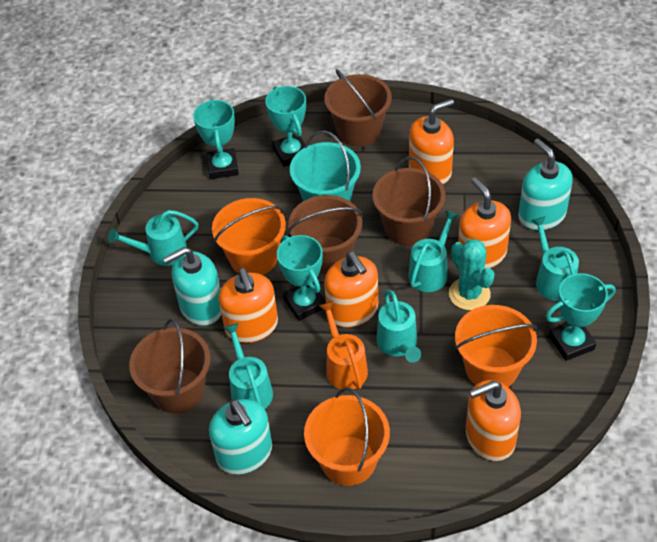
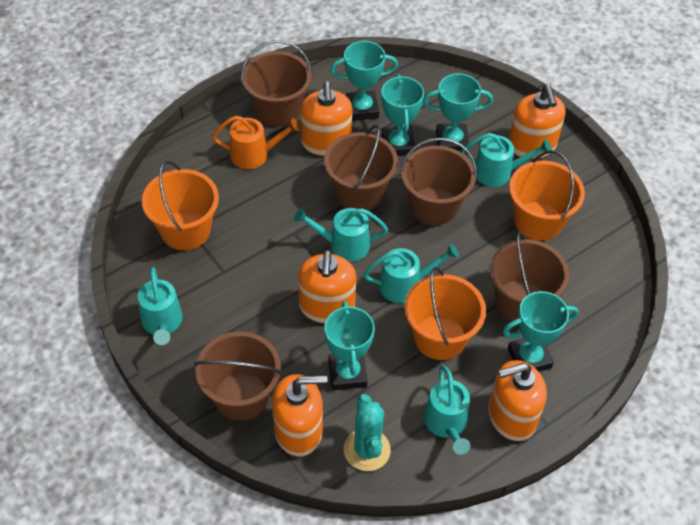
brown bucket: [129,319,211,413] [288,195,363,274] [324,69,392,147] [372,157,446,246] = 4 -> [194,332,282,421] [241,40,312,126] [324,125,398,210] [400,137,477,225] [490,231,569,321] = 5
turquoise bucket: [290,130,361,202] = 1 -> none = 0
turquoise soap dispenser: [163,247,221,326] [209,399,272,475] [518,139,573,230] = 3 -> none = 0
turquoise trophy: [193,99,239,179] [265,86,306,167] [277,235,326,321] [546,273,615,361] = 4 -> [325,301,375,390] [330,41,398,121] [381,74,424,156] [423,73,493,153] [503,291,579,372] = 5

